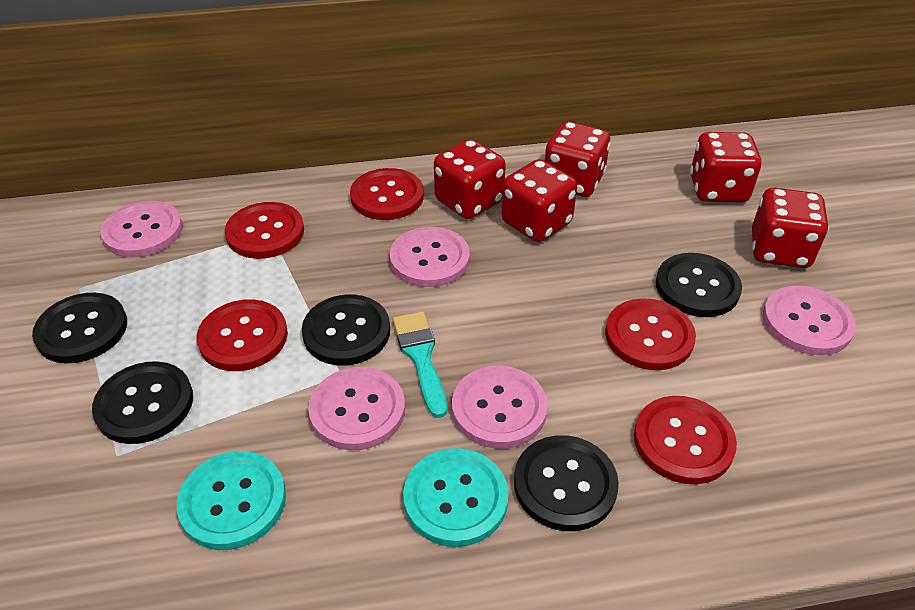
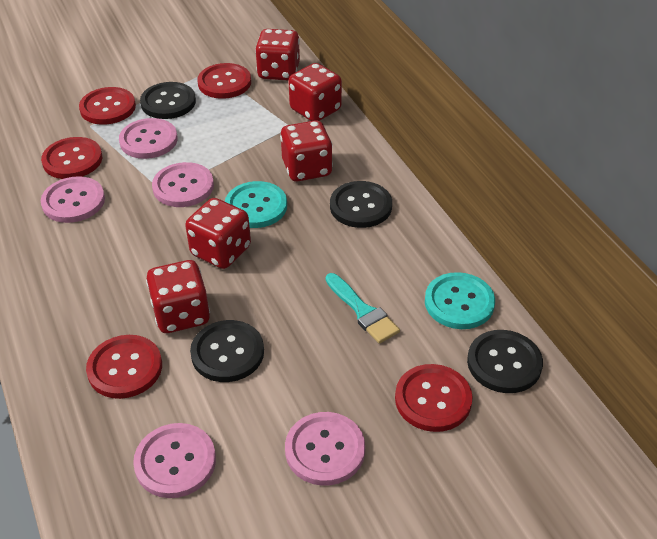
black button: [32,293,127,363] [92,361,193,444] [302,295,390,365] [514,435,619,531] [656,253,742,317] = 5 -> [140,82,196,119] [190,320,264,382] [330,181,392,228] [467,330,543,393] = 4

